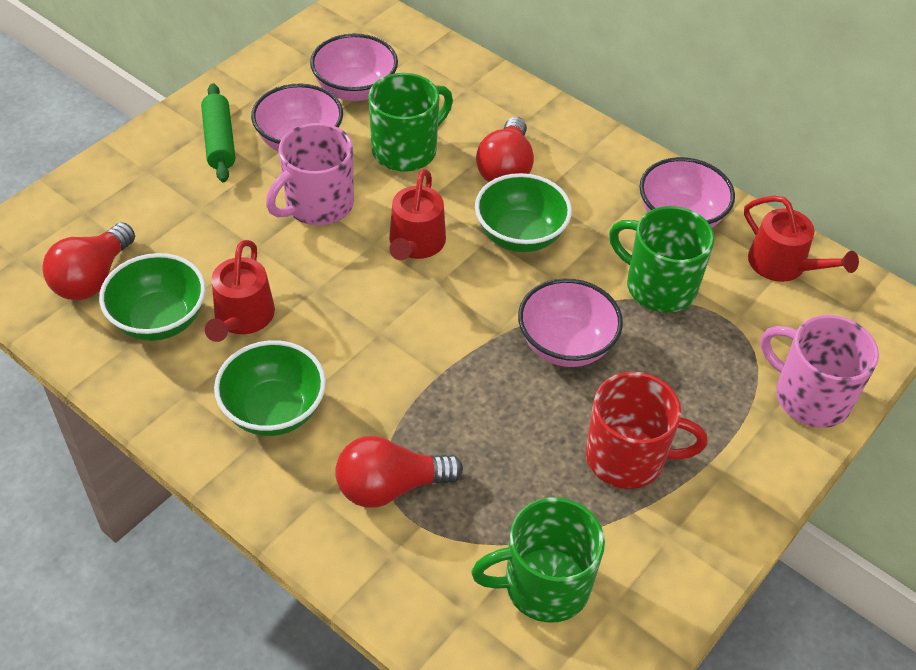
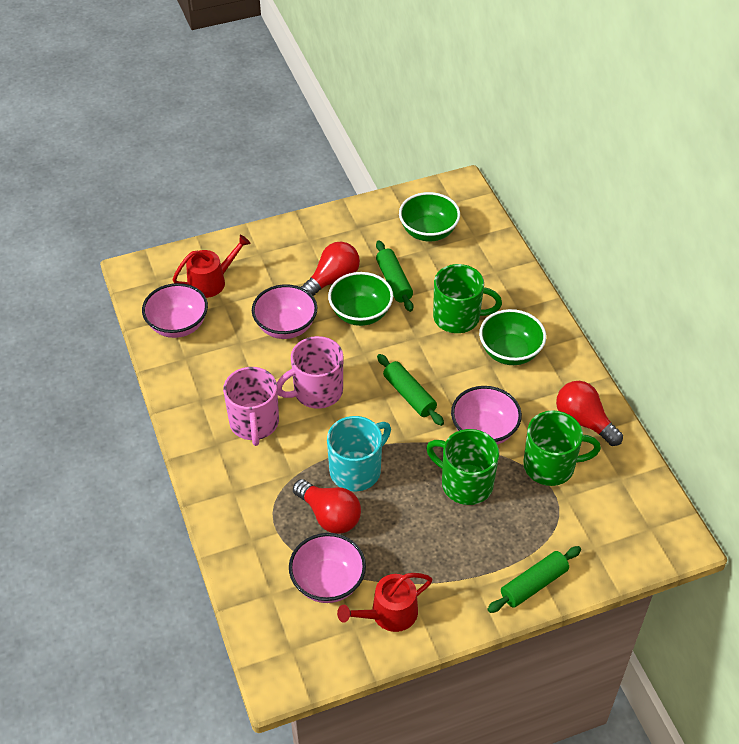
green rolling pin: [201,83,235,182] = 1 -> [376,241,413,312] [377,354,444,426] [487,546,581,613] = 3
red mug: [586,372,707,489] = 1 -> none = 0
red watering can: [205,240,275,342] [389,169,446,260] [744,196,859,282] = 3 -> [172,235,251,298] [337,573,432,632] = 2
turquoise mug: none = 0 -> [327,416,391,491] = 1

